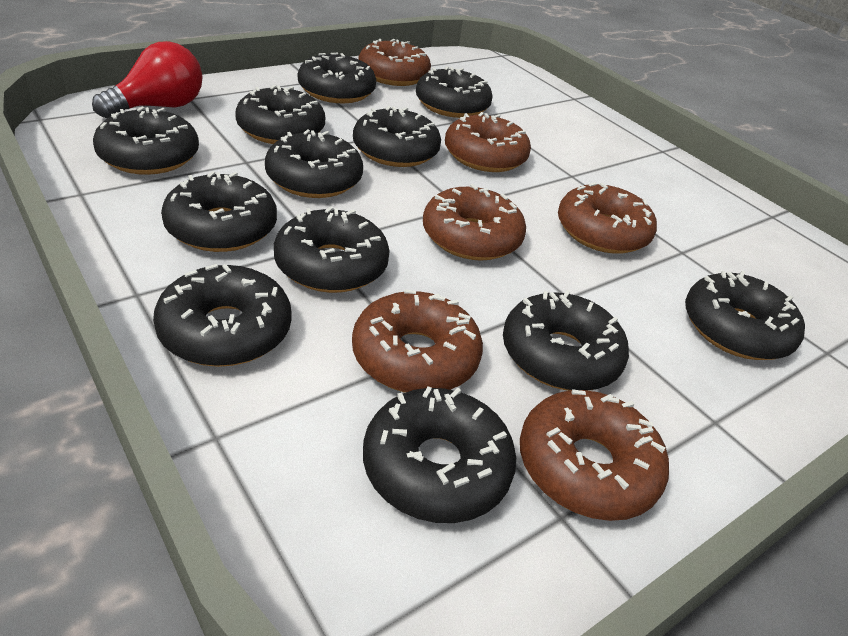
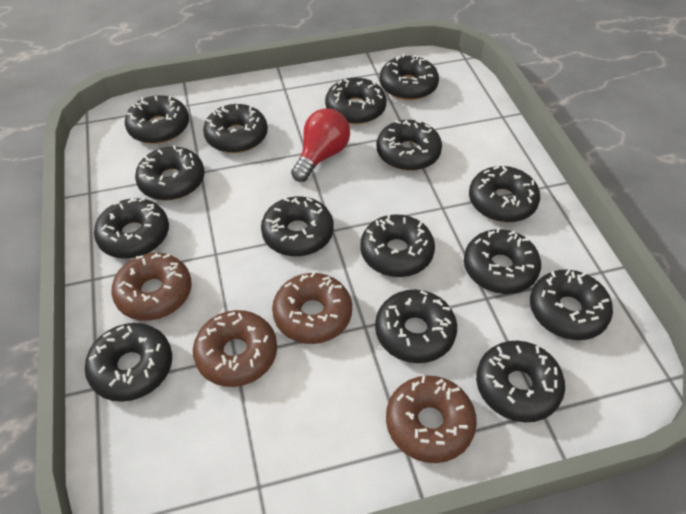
black donut: [93,106,199,175] [153,264,292,367] [161,171,277,252] [235,85,325,144] [265,129,363,198] [274,206,390,293] [298,53,376,103] [353,106,441,167] [363,386,516,523] [416,66,492,118] [503,290,629,391] [685,271,805,360] = 12 -> [85,323,172,402] [94,197,169,259] [125,95,189,144] [135,145,205,201] [203,104,268,153] [261,197,334,256] [325,78,387,124] [360,214,435,277] [375,290,457,363] [377,120,442,171] [380,54,439,100] [464,227,541,294] [469,166,540,222] [476,341,565,422] [530,269,613,340] = 15
brown donut: [352,289,483,393] [358,39,431,86] [423,184,526,261] [445,112,531,172] [520,389,669,521] [558,182,657,254] = 6 -> [111,253,192,321] [193,310,277,387] [272,271,352,344] [386,376,477,463] = 4

